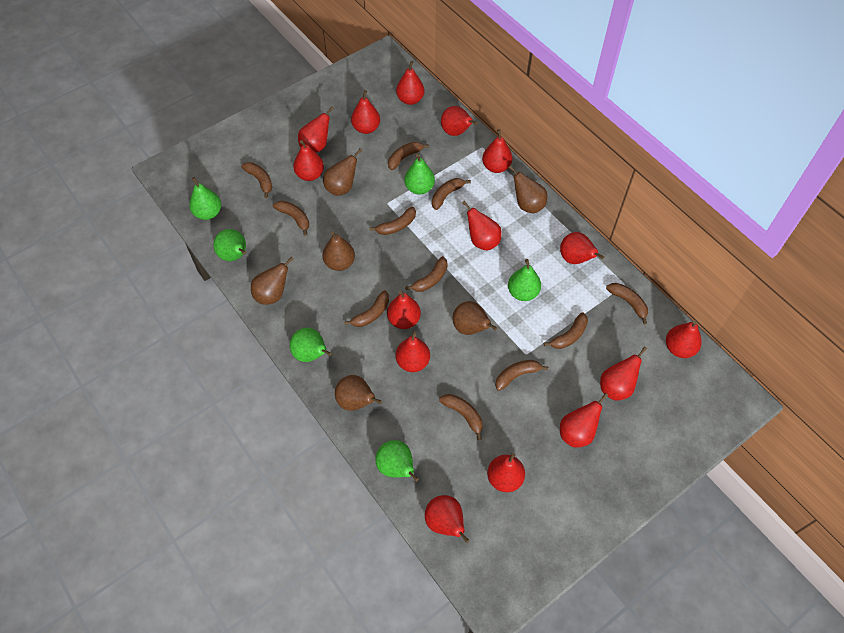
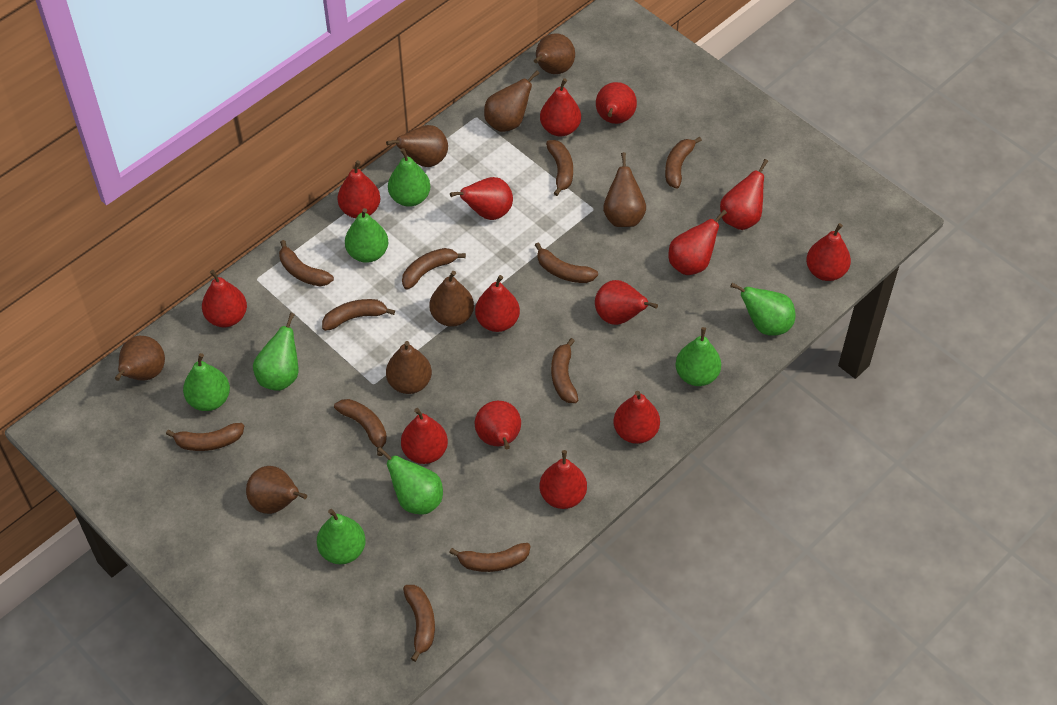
brown pear: [251,256,294,305] [322,231,355,271] [323,149,362,196] [335,375,382,411] [453,301,497,335] [509,165,547,213] = 6 -> [115,336,165,381] [246,466,307,514] [386,125,448,167] [386,341,432,394] [429,271,474,327] [484,70,540,132] [534,33,575,74] [603,152,646,227] = 8
green pear: [189,177,221,220] [214,229,246,261] [290,328,332,362] [375,440,419,482] [404,154,435,195] [508,259,541,301] = 6 -> [183,353,230,411] [253,312,298,391] [317,509,366,564] [345,208,388,263] [377,447,443,515] [388,148,430,207] [676,327,721,386] [730,283,796,336] = 8
red pear: [293,140,324,181] [298,106,334,153] [351,90,380,134] [387,291,421,329] [396,61,424,105] [396,331,430,372] [425,495,470,543] [441,106,477,136] [462,201,502,250] [482,129,512,173] [487,453,525,492] [560,232,604,264] [560,393,608,448] [600,346,647,401] [666,320,702,358] = 15 -> [202,270,247,327] [337,160,380,218] [401,408,448,464] [450,177,513,220] [475,275,520,332] [475,401,521,449] [540,78,581,137] [540,450,587,509] [595,280,658,325] [596,82,637,124] [613,391,660,444] [669,210,727,275] [720,159,768,230] [806,223,851,281] = 14

